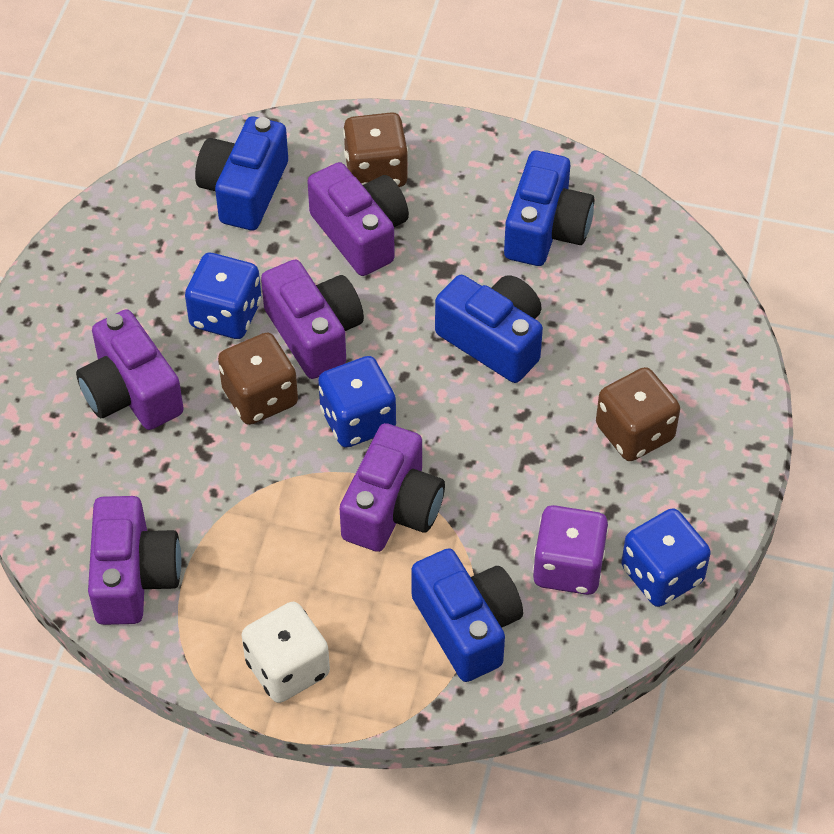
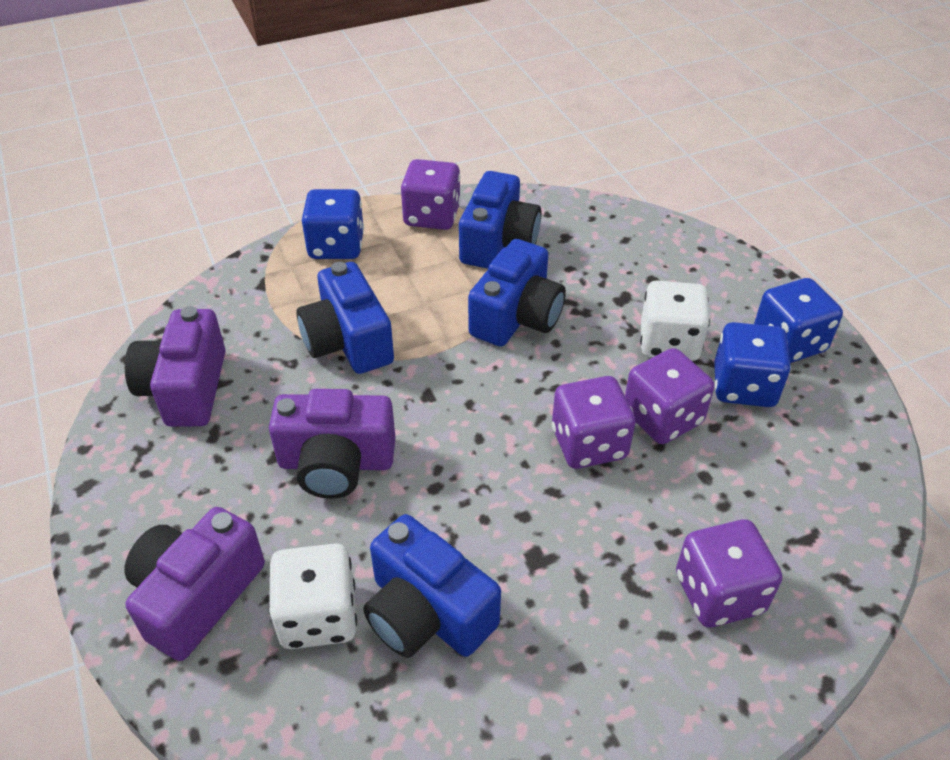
brown dice: [218,333,298,425] [343,112,408,187] [596,367,680,461] = 3 -> none = 0
purple camera: [76,309,184,430] [88,496,181,625] [261,259,364,379] [307,162,409,276] [340,423,445,552] = 5 -> [124,507,265,661] [125,306,225,427] [269,389,395,499] = 3
purple dice: [533,505,608,595] = 1 -> [401,159,461,230] [552,376,636,469] [625,348,714,444] [676,519,782,628] = 4
white dice: [242,602,330,703] = 1 -> [268,543,357,649] [640,280,710,361] = 2

